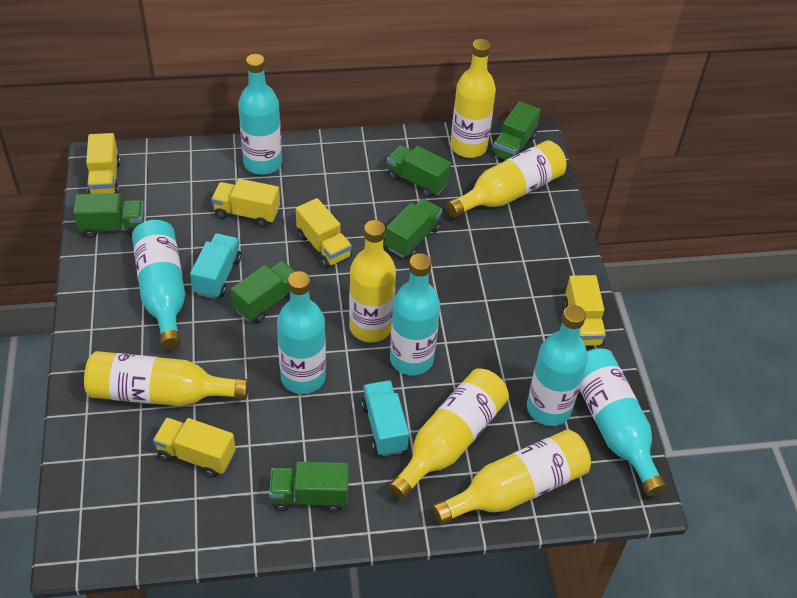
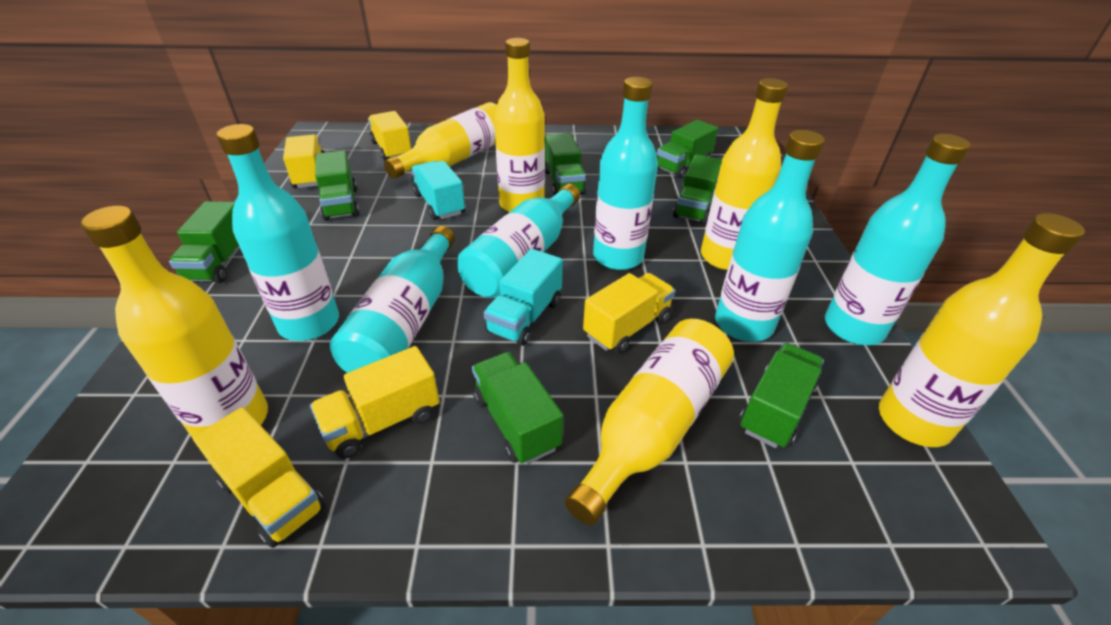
green truck: [73,193,145,238] [231,261,296,323] [269,462,349,512] [385,199,442,258] [387,145,451,197] [492,101,541,160] = 6 -> [169,201,240,283] [315,150,359,221] [472,352,563,464] [545,133,586,195] [657,120,718,178] [673,154,722,224] [739,343,824,448] = 7

